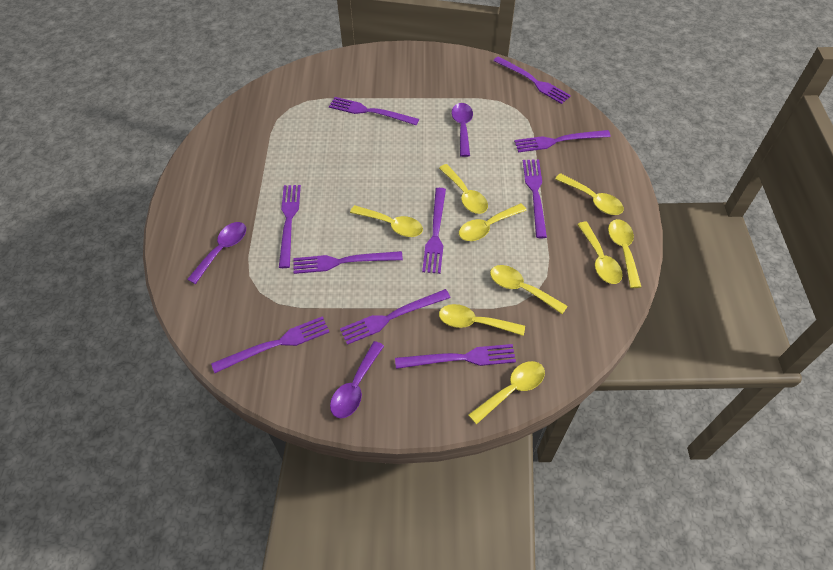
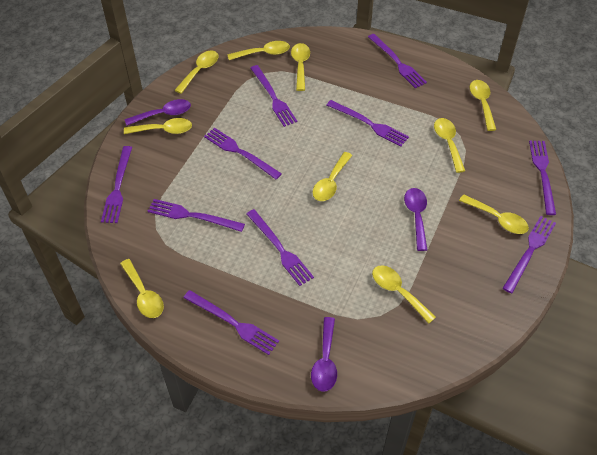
yellow spoon: [350,205,423,237] [439,164,488,214] [439,304,525,336] [459,203,526,241] [468,361,545,425] [490,265,568,314] [555,173,624,215] [577,222,623,284] [608,219,641,288] = 9 -> [120,259,164,318] [124,118,192,134] [174,51,218,94] [227,41,290,60] [291,43,310,91] [312,152,352,201] [372,265,436,324] [434,118,465,173] [459,194,529,234] [469,80,496,131] = 10

